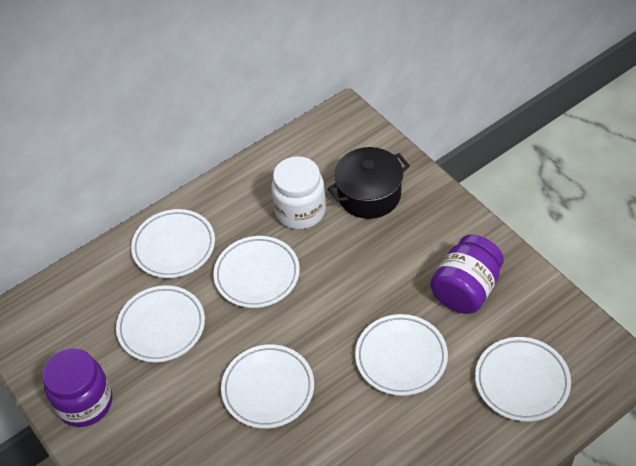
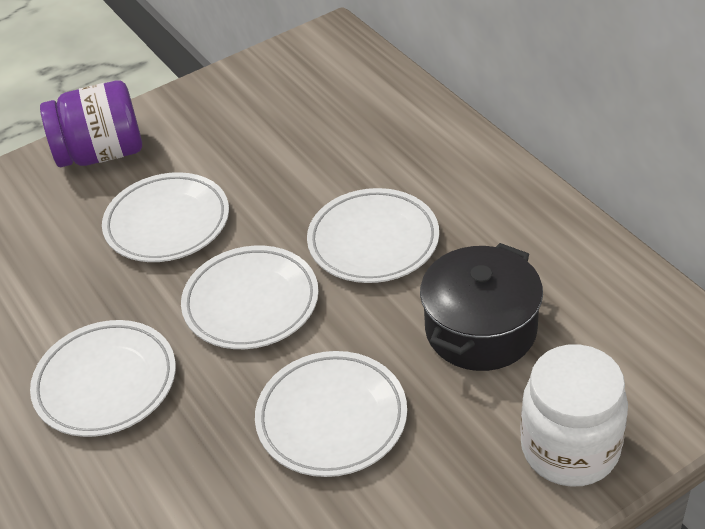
purple jar: [42,348,112,427] [430,235,504,314] = 2 -> [40,81,142,167] = 1
white plate: [116,285,205,363] [131,209,215,278] [213,236,300,308] [221,345,314,429] [355,314,448,396] [475,337,571,422] = 6 -> [30,320,176,437] [102,172,229,262] [181,246,319,349] [255,351,407,477] [307,188,439,283] = 5

